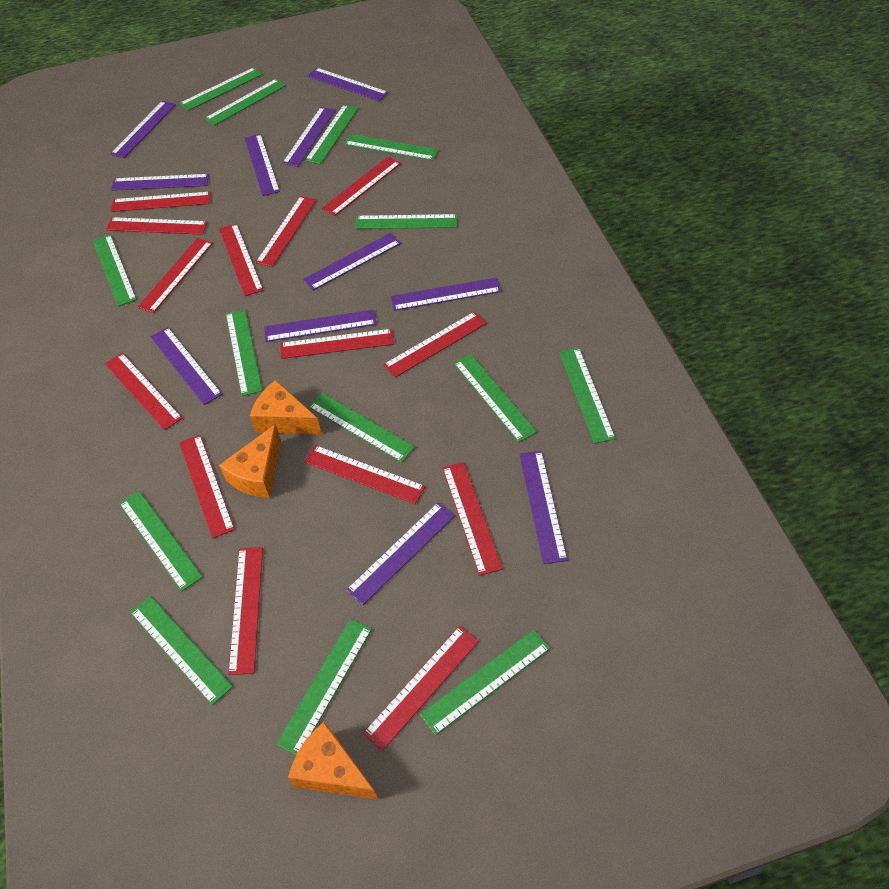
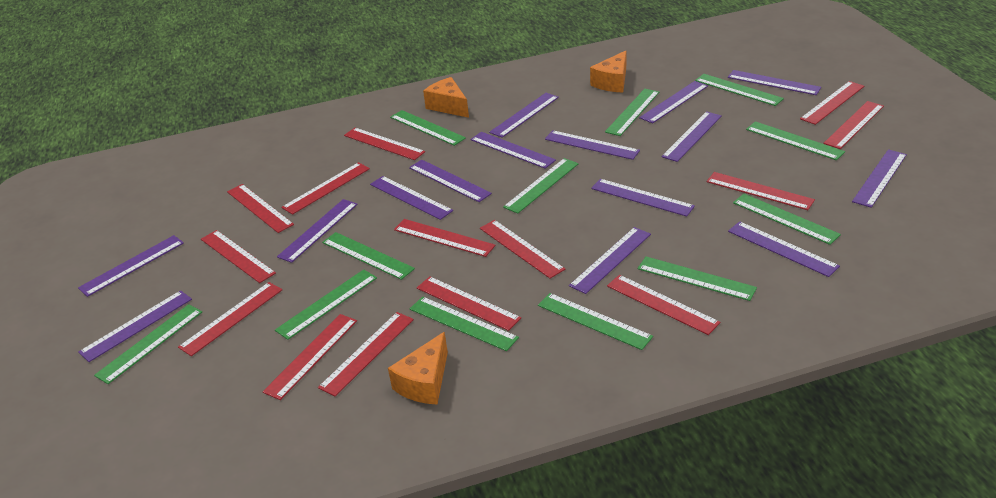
green ruler: [93,234,137,306] [119,491,203,591] [130,596,233,705] [179,67,263,111] [205,79,286,126] [226,309,263,396] [276,619,372,755] [305,105,359,164] [308,393,415,462] [344,134,438,161] [355,214,458,229] [420,629,550,735] [454,354,537,442] [559,348,616,444] = 14 -> [94,304,202,384] [275,269,377,340] [322,232,415,280] [390,110,466,146] [410,297,519,351] [503,158,579,214] [538,293,653,350] [605,89,659,136] [638,256,757,301] [695,74,784,106] [733,194,841,245] [746,121,845,160] = 12
purple ruler: [110,101,176,158] [111,174,209,191] [150,327,222,405] [245,134,280,196] [264,310,376,342] [282,107,336,167] [303,233,401,291] [307,68,388,101] [346,502,455,605] [391,278,501,311] [519,451,568,564] = 11 -> [78,235,184,297] [78,290,192,362] [277,199,358,263] [370,176,453,220] [409,160,492,202] [471,132,556,169] [489,93,559,138] [545,130,640,160] [569,227,651,294] [591,179,695,217] [639,81,708,123] [661,111,722,162] [728,70,821,95] [728,221,840,277] [852,149,907,208] = 15

